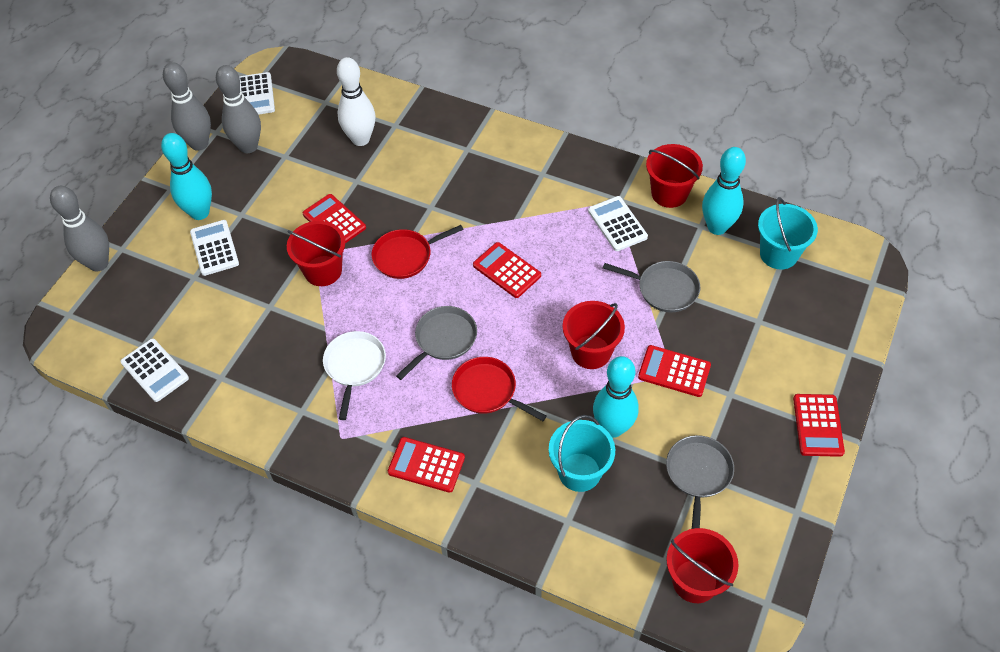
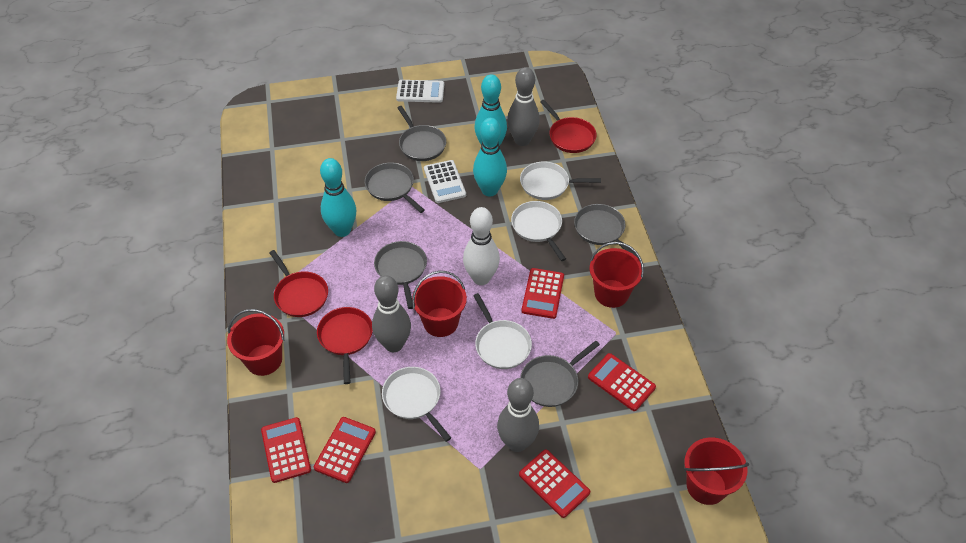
grey pan: [396,306,477,380] [603,261,700,313] [666,435,734,529] = 3 -> [365,163,425,213] [374,241,427,309] [397,106,446,161] [520,341,600,407] [574,204,639,259] = 5
red pan: [371,225,464,279] [452,357,547,421] = 2 -> [270,250,328,317] [317,307,373,384] [540,100,597,153] = 3
turquoise bucket: [549,415,615,492] [758,197,818,270] = 2 -> none = 0
white calculator: [120,338,189,402] [190,220,239,276] [239,72,275,115] [588,196,648,251] = 4 -> [396,80,444,103] [424,160,466,203] = 2
white pan: [323,331,386,420] = 1 -> [382,367,451,442] [473,293,532,369] [511,201,566,261] [520,162,601,200] = 4

